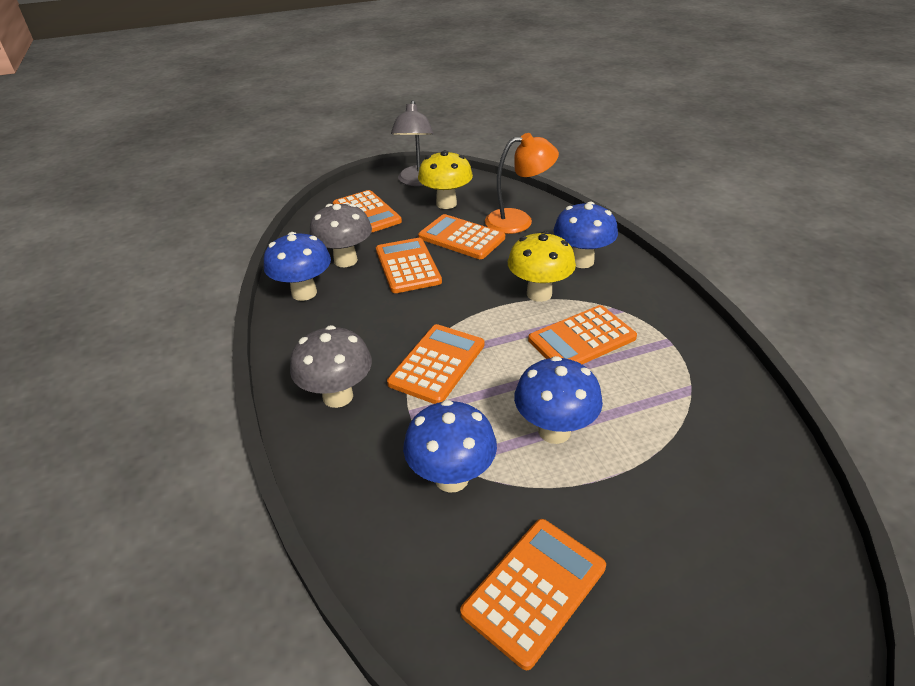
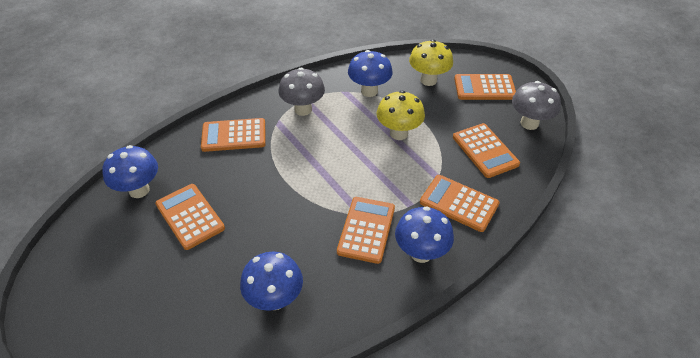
grey lamp: [391,100,433,186] = 1 -> none = 0
orange lamp: [485,133,559,234] = 1 -> none = 0

